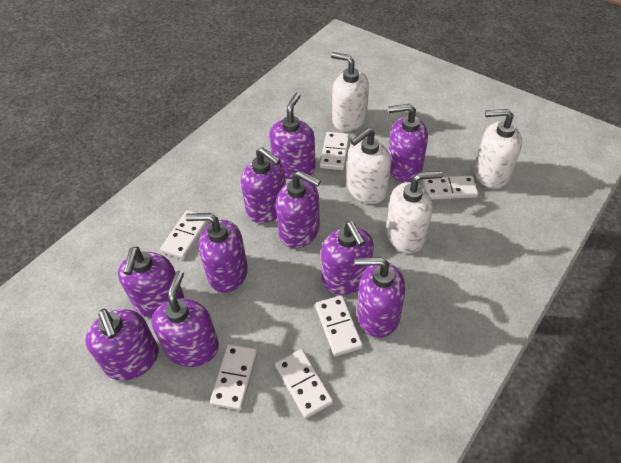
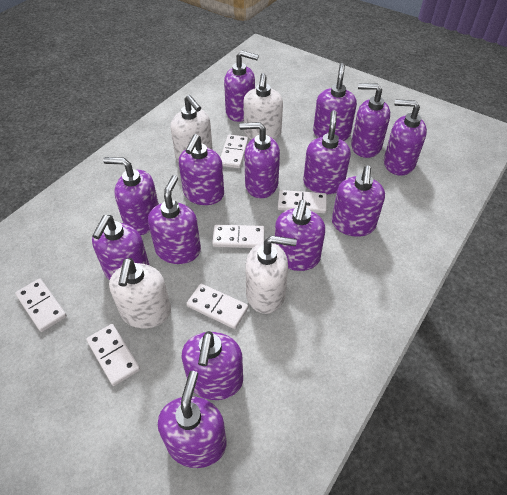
purple soap dispenser: [85,309,159,381] [118,246,184,318] [152,271,219,367] [186,213,248,293] [241,147,286,223] [269,93,316,179] [276,170,321,248] [321,221,374,295] [355,257,405,338] [388,104,428,182] = 10 -> [92,215,150,280] [103,157,159,235] [148,175,201,264] [158,371,227,468] [179,134,224,205] [181,331,243,400] [224,51,259,122] [239,122,280,198] [275,200,325,271] [303,111,351,194] [313,63,357,141] [332,165,385,237] [351,83,390,158] [384,99,427,176] = 14

